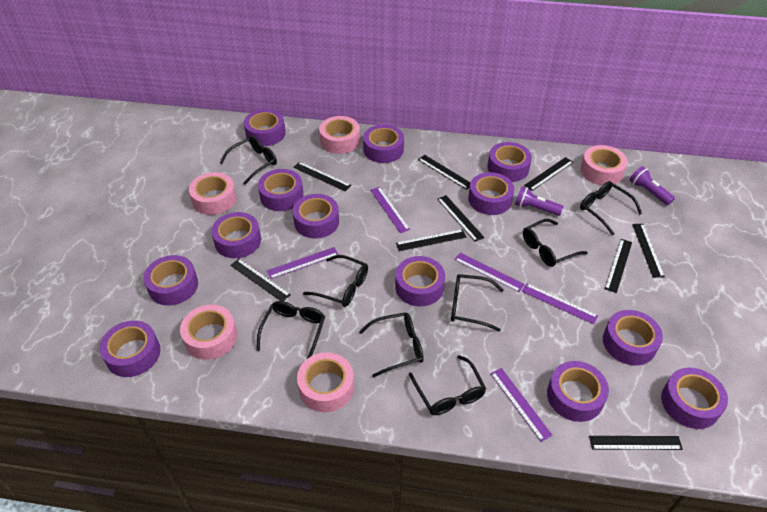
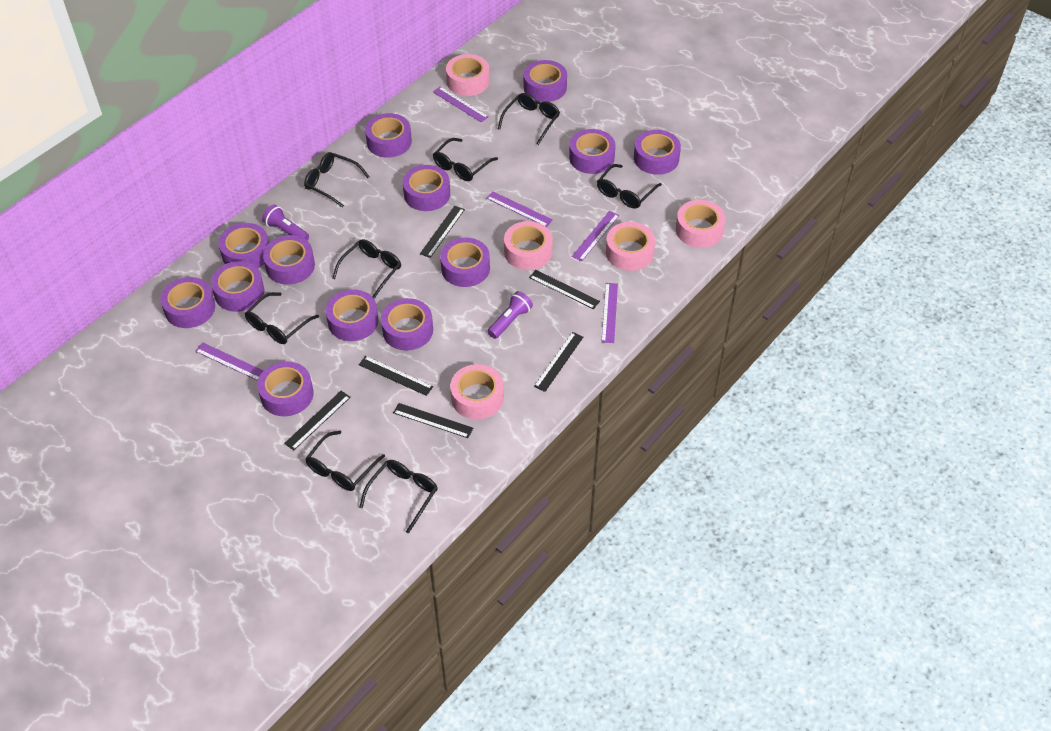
black ruler: [230,259,291,301] [293,162,351,191] [396,229,466,251] [418,155,470,190] [437,195,484,242] [524,157,574,191] [589,436,683,450] [605,239,632,293] [632,224,665,278] = 9 -> [284,391,351,450] [359,356,433,396] [393,403,473,438] [420,206,465,258] [529,270,600,309] [534,332,583,392] = 6

